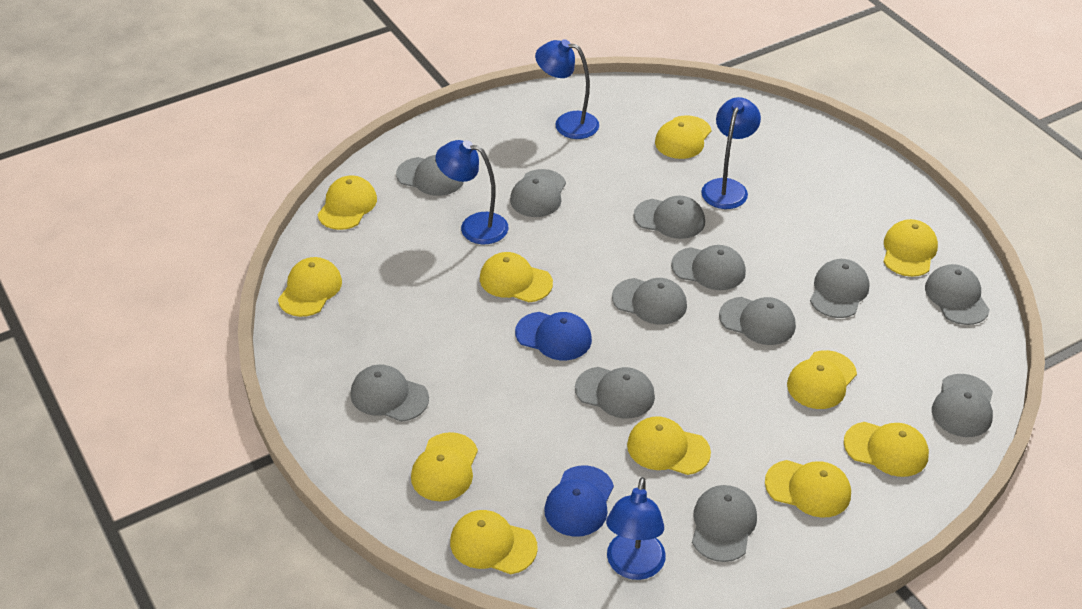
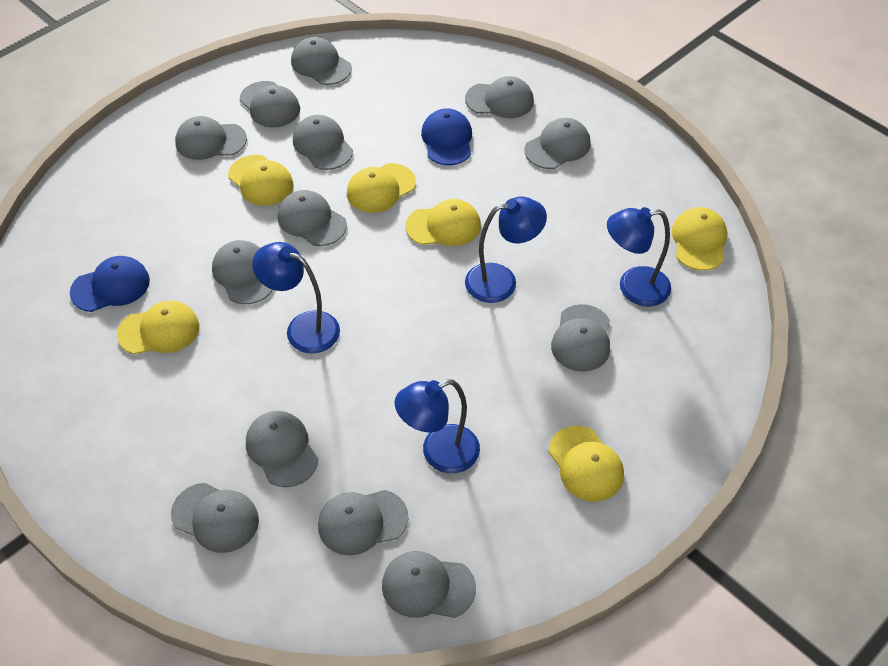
grey cap: [350,364,429,422] [396,155,464,196] [510,169,566,217] [575,367,655,418] [612,278,687,325] [634,196,705,239] [671,245,746,290] [692,485,757,562] [719,297,796,345] [810,259,869,318] [925,264,990,325] [932,374,993,437] = 12 -> [171,483,259,553] [175,116,247,160] [212,240,273,304] [240,81,300,127] [246,411,318,487] [278,190,347,246] [291,37,352,85] [293,115,353,170] [318,490,409,556] [382,551,476,618] [465,76,534,118] [525,118,591,169] [551,304,610,372] = 13
yellow cap: [278,257,342,317] [317,175,377,230] [411,432,478,501] [450,510,538,574] [480,252,553,302] [627,416,711,475] [655,115,711,159] [765,460,851,518] [787,350,857,409] [844,422,929,477] [884,219,938,277] = 11 -> [117,301,200,354] [228,155,293,206] [347,163,416,213] [406,199,481,246] [548,426,624,502] [672,207,727,271] = 6

